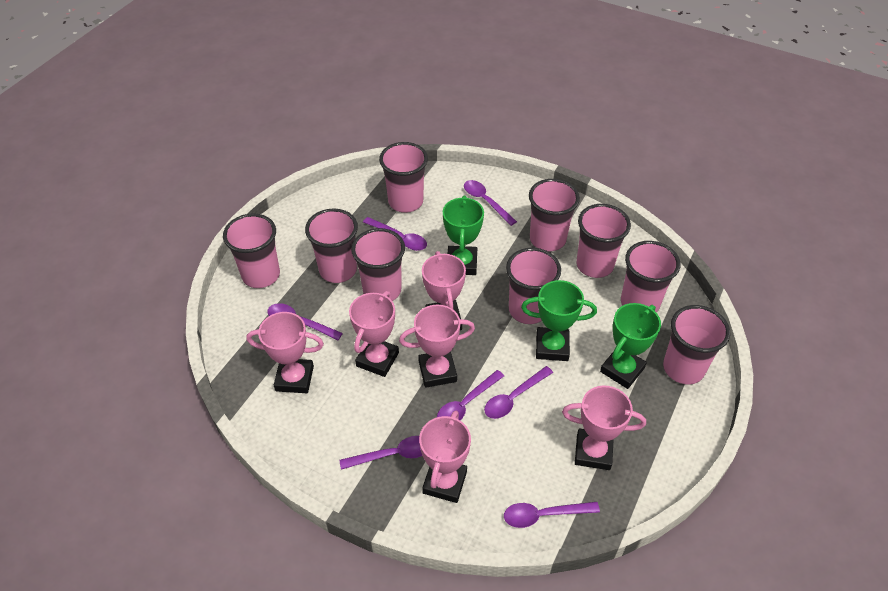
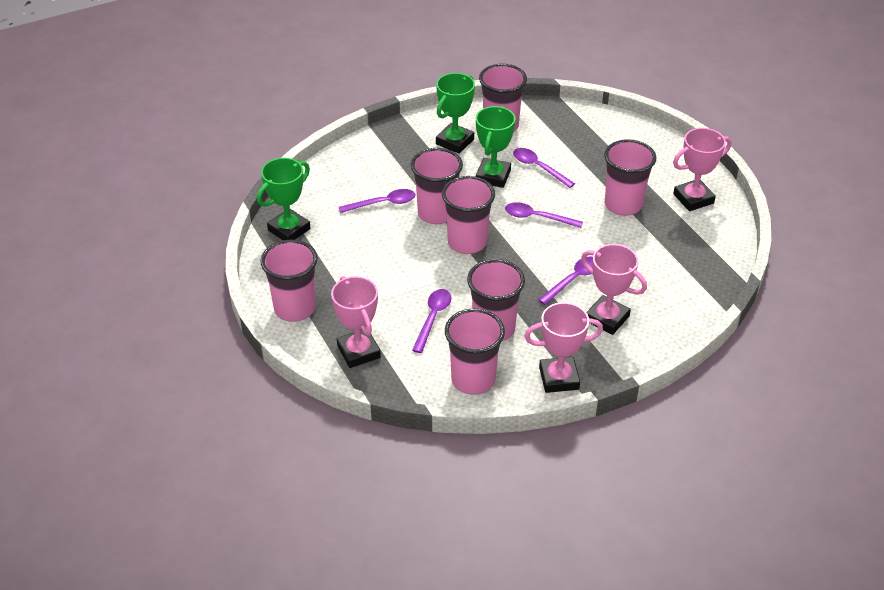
pink cup: [223,213,280,288] [305,208,358,283] [351,228,405,301] [379,142,428,213] [506,248,561,324] [529,179,580,251] [576,204,631,278] [621,241,680,312] [663,305,730,384] = 9 -> [261,240,318,322] [411,148,463,224] [442,176,495,254] [445,309,505,395] [467,259,525,341] [479,64,527,131] [604,139,656,216] = 7
pink trophy: [246,312,324,393] [349,291,399,377] [399,305,475,388] [419,411,471,503] [422,251,466,330] [562,386,646,470] = 6 -> [331,276,381,368] [524,302,603,393] [581,244,647,335] [673,128,731,211] = 4
purple spoon: [267,303,343,340] [339,436,422,470] [363,217,427,251] [437,370,504,420] [464,180,517,226] [484,366,553,419] [504,502,600,528] = 7 -> [339,189,415,213] [412,289,452,353] [505,202,583,228] [513,148,575,188] [538,256,593,305] = 5

